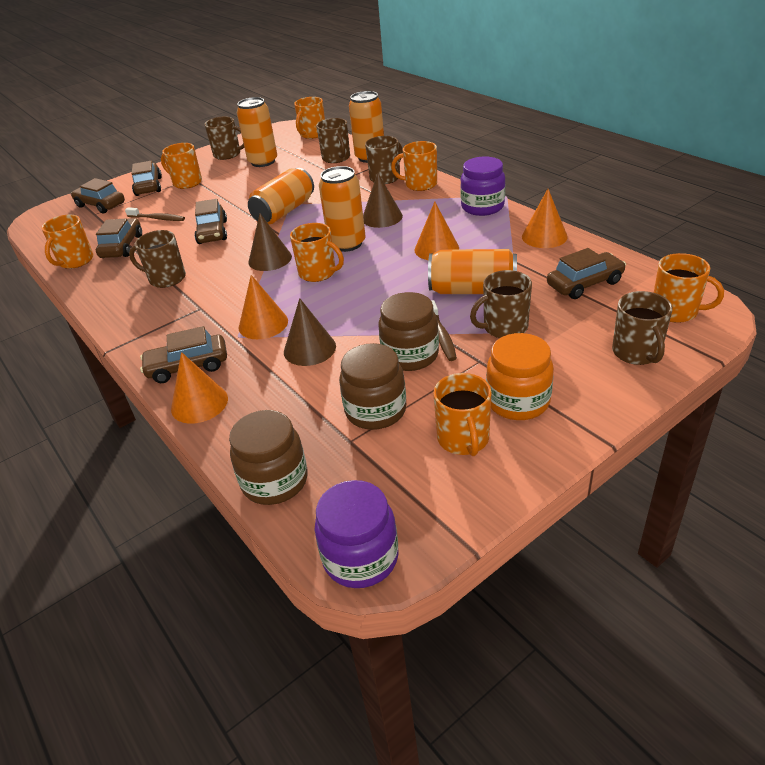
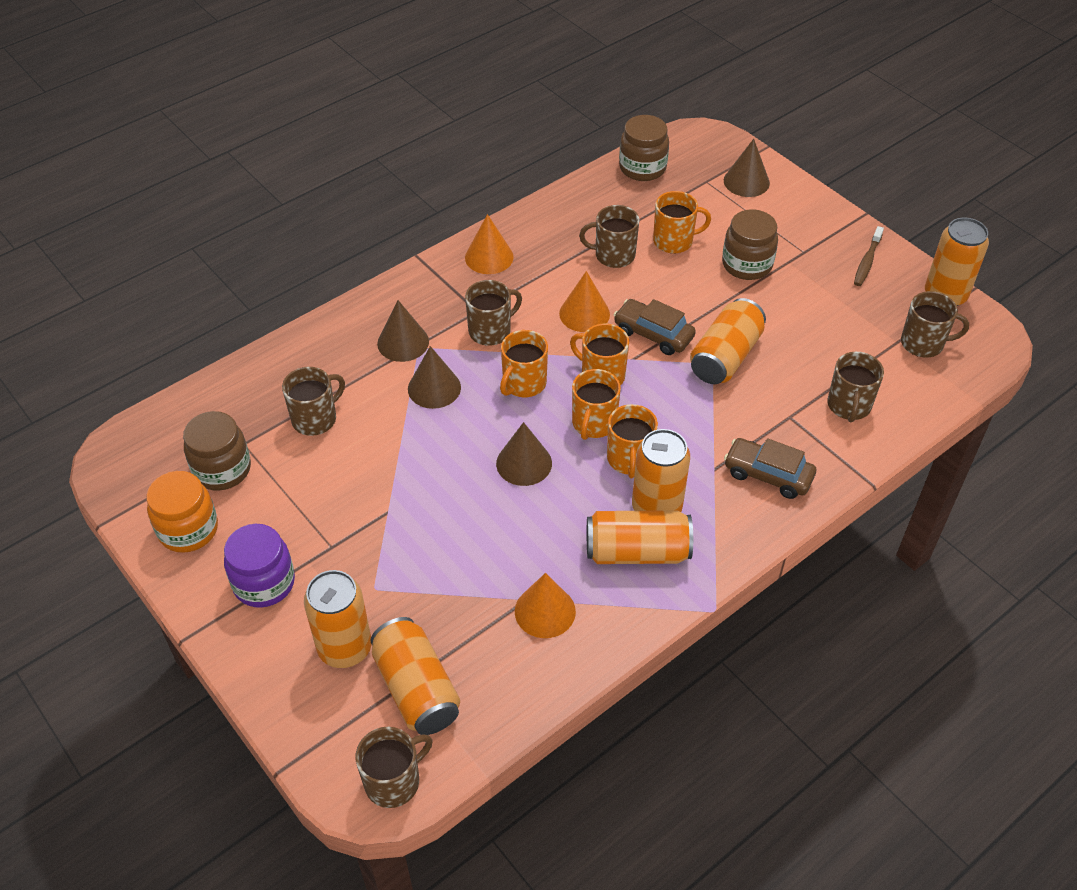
brown car: [71,178,125,213] [96,218,142,258] [131,161,162,196] [140,326,227,383] [194,199,227,244] [547,248,626,299] = 6 -> [614,299,696,355] [724,438,816,499] = 2
brown cone: [248,214,292,271] [284,298,336,366] [363,173,403,228] = 3 -> [377,300,429,362] [408,346,461,409] [496,422,552,486] [724,139,770,197] = 4
brown toothbrush: [125,207,185,221] [432,300,457,361] = 2 -> [854,226,884,286] = 1
orange can: [237,97,277,167] [248,168,314,224] [319,166,365,252] [349,91,384,163] [428,249,517,294] = 5 -> [304,570,372,668] [370,617,460,735] [587,510,693,564] [632,429,690,512] [690,298,766,384] [925,217,989,306] = 6
orange cone: [171,352,228,424] [239,275,288,339] [415,202,459,260] [522,189,568,248] = 4 -> [465,214,514,274] [515,573,576,638] [559,271,610,332] = 3
orange mug: [41,215,94,269] [161,143,202,189] [290,223,344,282] [294,97,325,139] [391,141,437,191] [433,373,492,456] [654,253,724,323] = 7 -> [500,330,548,397] [570,324,629,385] [572,369,621,440] [607,404,658,478] [653,191,711,253] = 5
purple jar: [315,480,398,588] [460,157,505,216] = 2 -> [224,524,295,607] = 1

